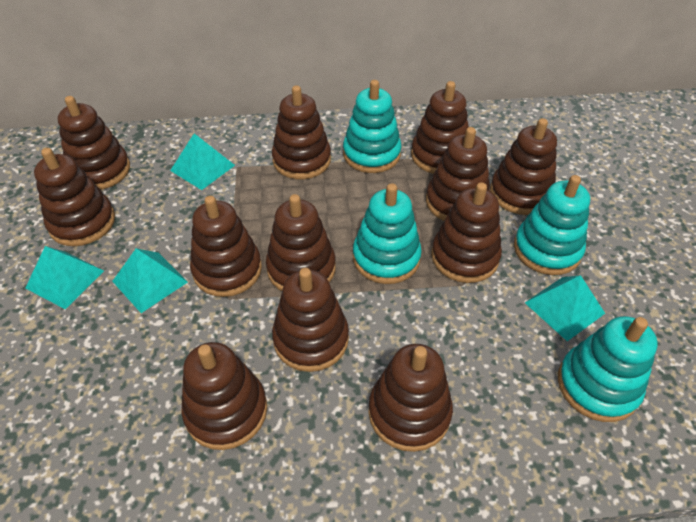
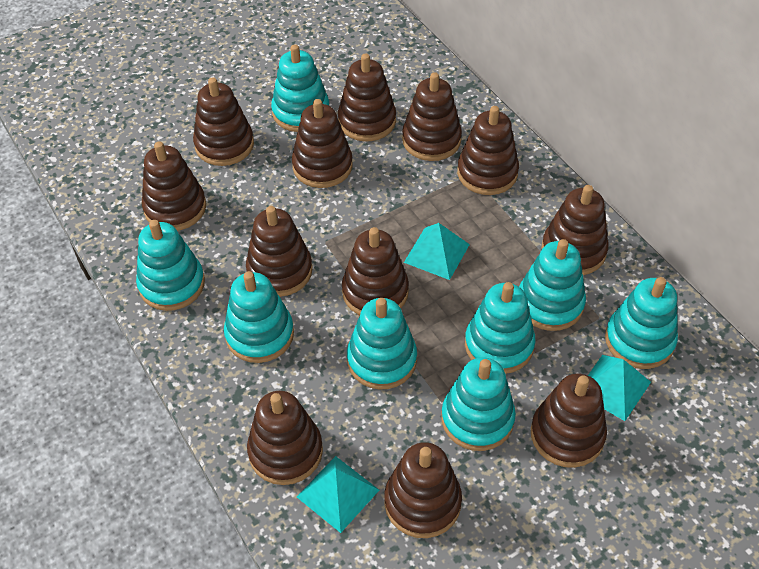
turquoise pyramid: [26,246,104,309] [112,248,188,313] [170,134,235,190] [525,275,605,341] = 4 -> [297,456,379,533] [404,223,470,280] [588,355,651,421] = 3
turquoise stacking toy: [343,80,401,173] [353,183,422,284] [514,175,590,275] [558,316,658,422] = 4 -> [136,220,205,311] [224,271,294,363] [271,44,329,132] [347,298,417,390] [442,357,516,451] [465,282,536,374] [519,239,586,331] [605,277,678,369] = 8

